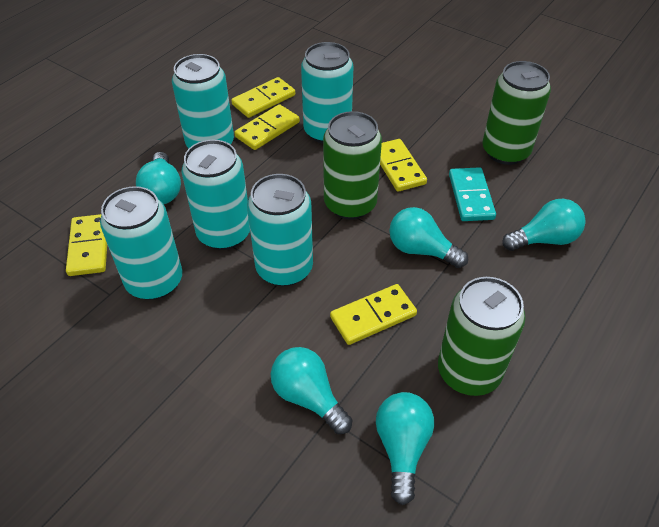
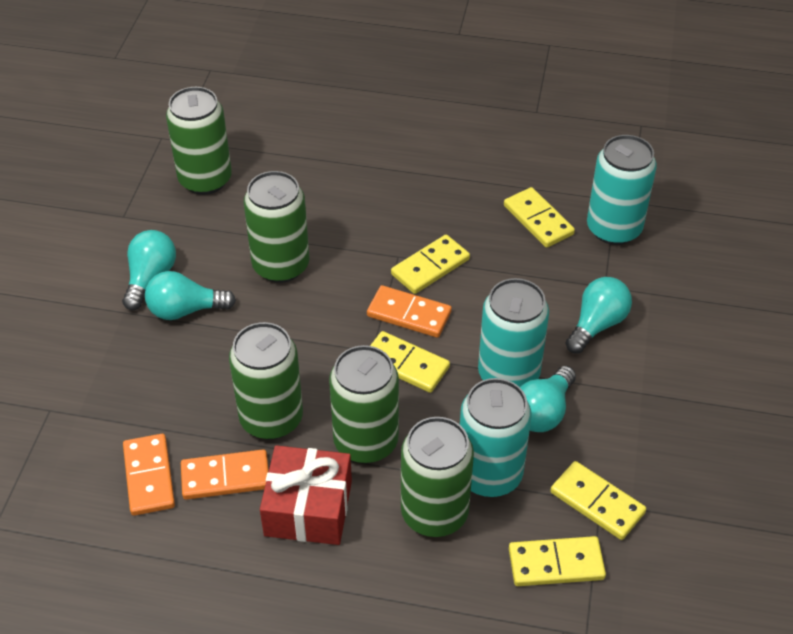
green can: [323,111,382,220] [438,277,526,396] [482,61,551,165] = 3 -> [166,87,232,195] [229,322,303,440] [244,171,309,283] [329,345,399,463] [401,417,474,537] = 5
orange domino: none = 0 -> [123,434,175,516] [181,449,269,500] [367,285,452,338] = 3
red gift: none = 0 -> [260,445,352,545] = 1
turquoise can: [100,186,182,300] [172,54,234,148] [181,140,250,250] [247,174,313,286] [301,42,353,144] = 5 -> [460,378,532,497] [478,278,549,387] [587,135,657,245] = 3
turquoise domino: [449,167,496,221] = 1 -> none = 0
turquoise light bulb: [136,152,181,204] [271,347,352,434] [376,392,434,505] [389,207,468,268] [502,199,586,251] = 5 -> [122,230,176,311] [145,271,236,320] [520,366,576,432] [565,277,632,354] = 4

